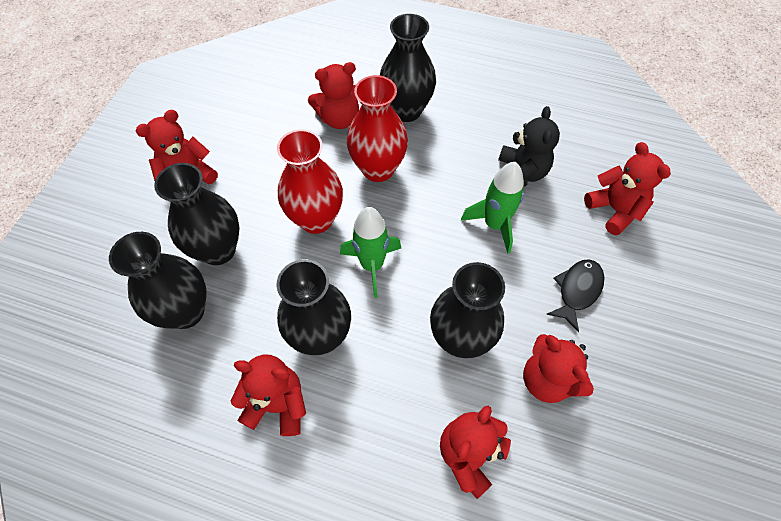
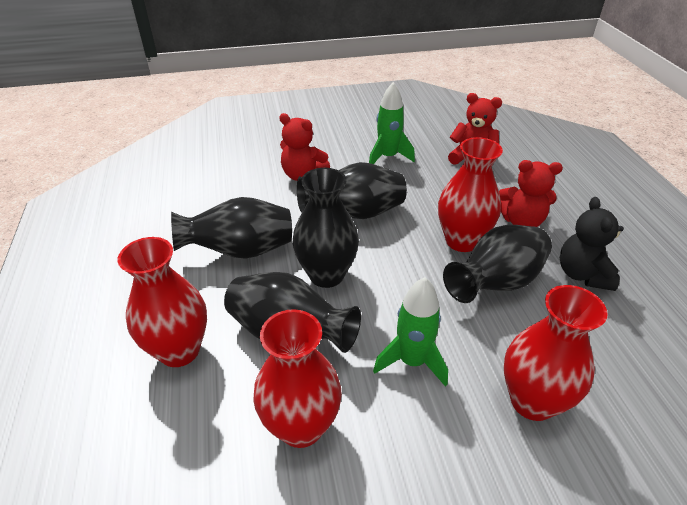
black fish: [546,259,605,332] = 1 -> none = 0
red teddy bear: [136,110,218,184] [231,355,306,436] [308,62,359,129] [440,406,511,499] [523,334,594,403] [584,142,671,235] = 6 -> [279,113,330,181] [448,93,502,165] [499,160,563,227] = 3
red vase: [277,129,343,234] [347,75,408,182] = 2 -> [118,237,207,367] [253,309,342,448] [438,137,503,252] [504,285,608,421] = 4

